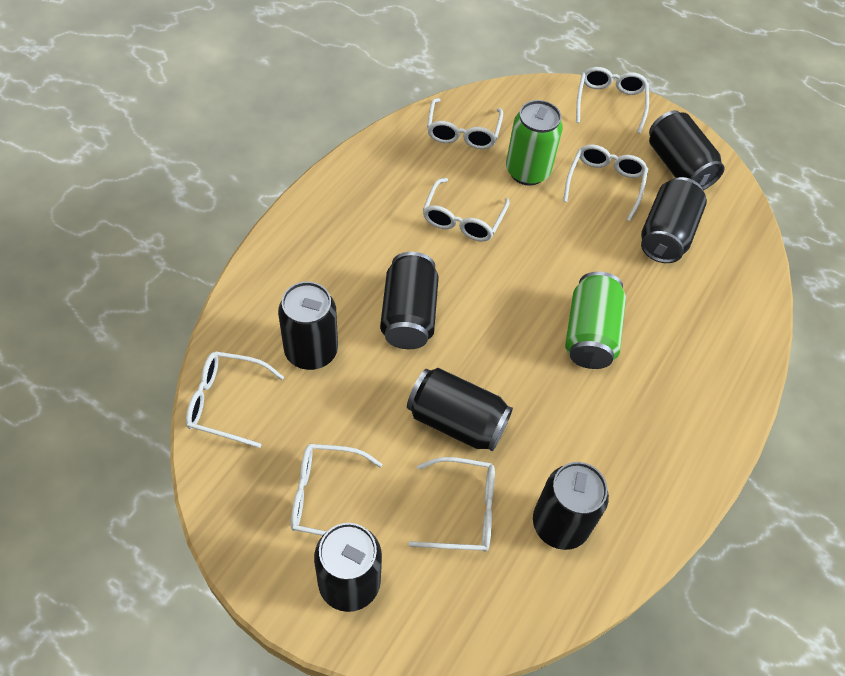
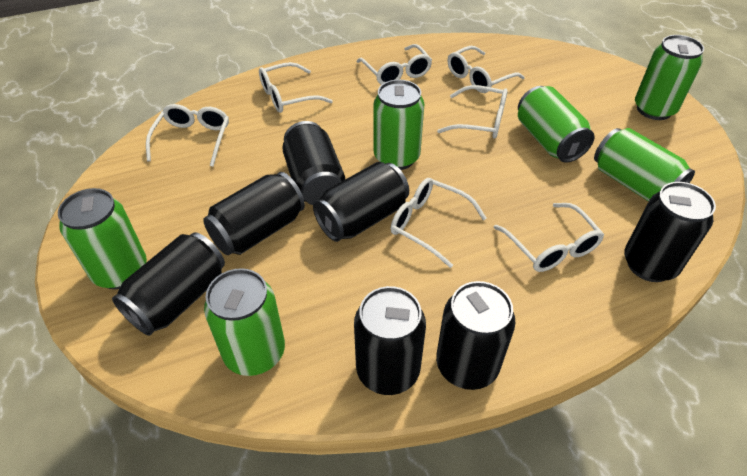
green can: [506,100,563,186] [565,271,626,369] = 2 -> [58,188,147,289] [204,268,285,376] [374,80,424,170] [518,86,595,163] [594,128,695,202] [635,35,704,120] = 6

